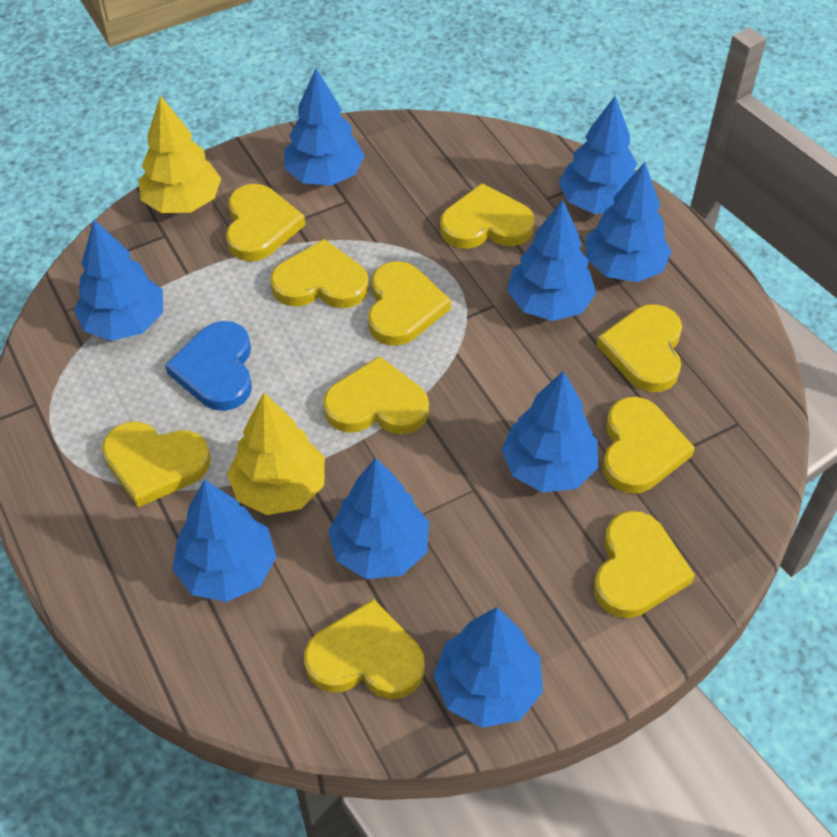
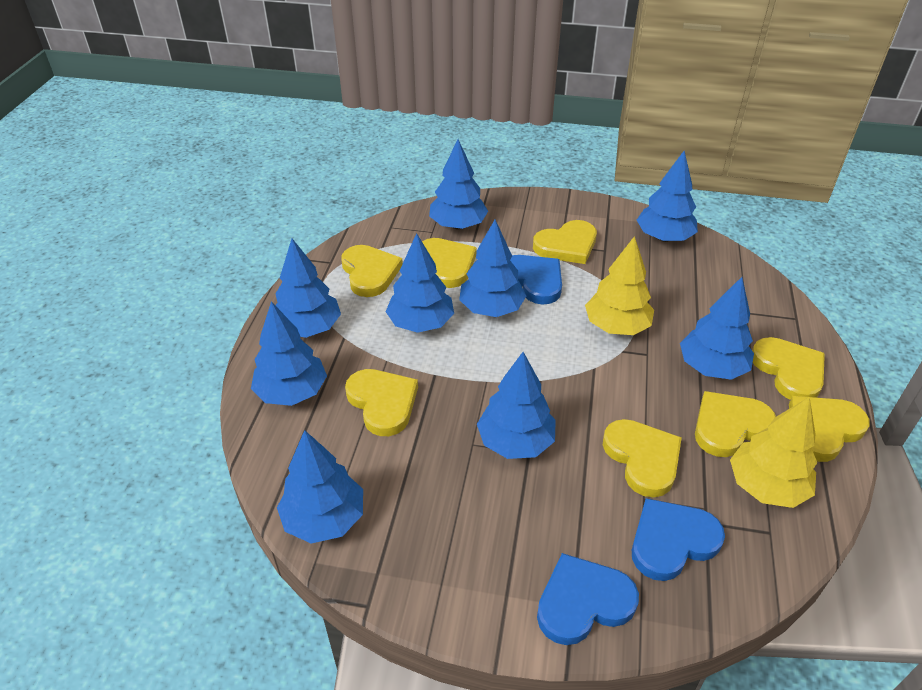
blue heart: [165,321,252,411] = 1 -> [510,255,562,304] [537,553,639,645] [632,498,725,581] = 3
yellow heart: [102,422,211,507] [226,184,305,261] [270,239,369,308] [304,599,425,699] [323,356,429,434] [368,261,451,346] [440,183,535,249] [594,511,695,618] [596,304,682,392] [602,397,695,494] = 10 -> [341,245,403,297] [345,369,418,436] [422,238,477,288] [533,220,597,264] [603,419,682,498] [695,391,776,457] [752,337,825,400] [789,396,870,462] = 8

